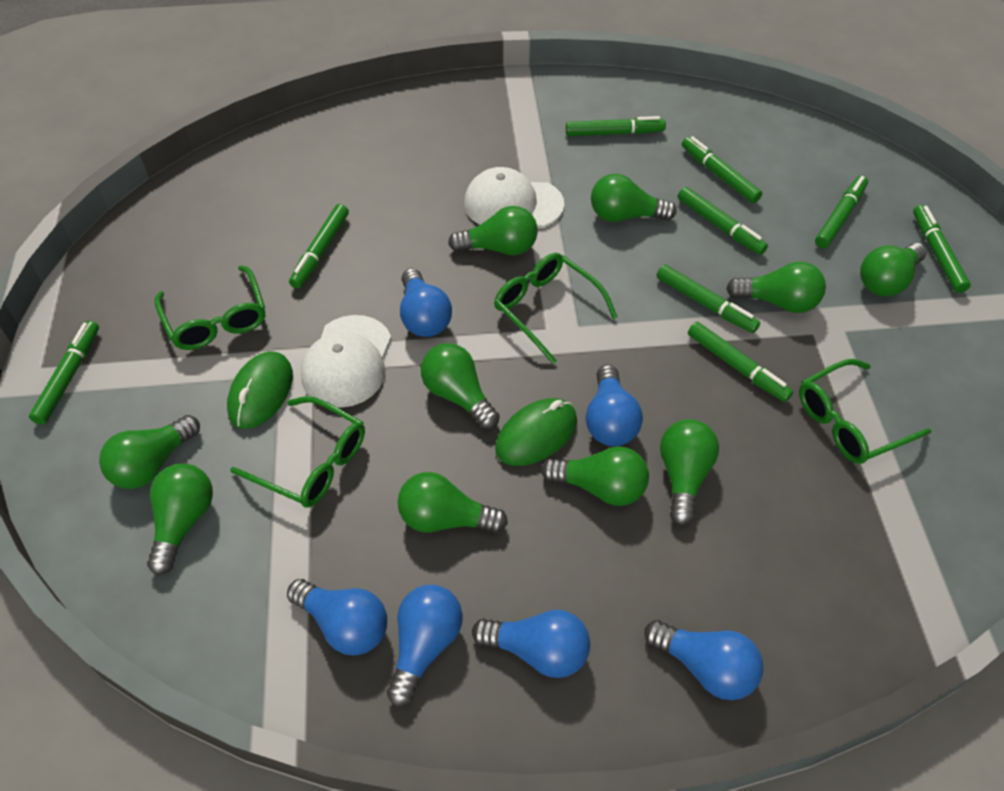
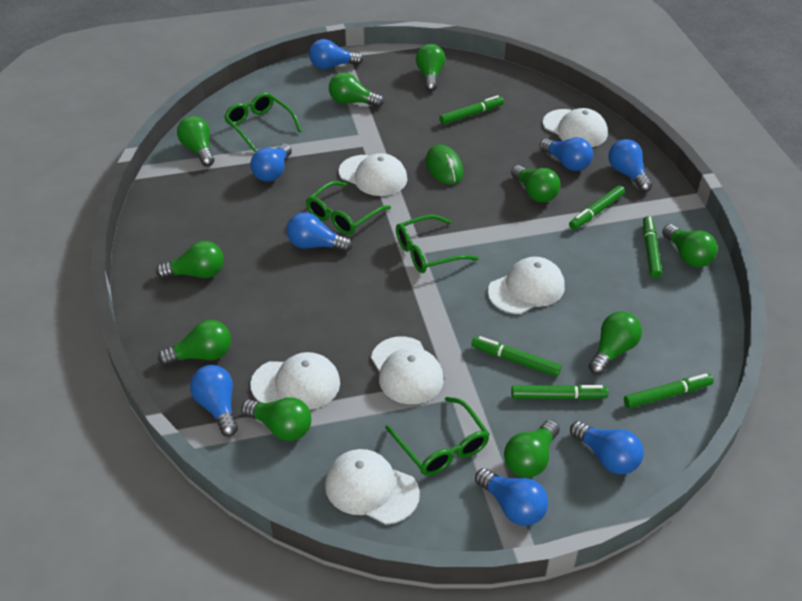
blue light bulb: [287,579,387,655] [387,585,463,707] [400,268,452,337] [472,609,590,678] [586,365,643,446] [644,620,763,700] = 6 -> [190,365,238,437] [250,144,292,182] [287,212,352,252] [309,39,363,69] [475,468,548,526] [539,137,593,171] [570,421,644,475] [608,139,653,192] = 8
green marker: [29,321,99,425] [289,204,349,289] [566,116,666,136] [657,264,760,333] [678,187,768,255] [682,136,762,203] [688,322,793,402] [815,176,868,248] [913,205,971,293] = 9 -> [439,95,504,125] [472,336,561,377] [511,385,609,400] [569,185,625,230] [624,373,714,409] [643,216,662,279] = 6
green mouse: [227,351,293,429] [495,398,577,466] = 2 -> [426,145,464,185] = 1
white cap: [301,315,391,408] [464,167,564,227] = 2 -> [250,352,340,409] [325,449,420,525] [339,153,407,196] [371,337,444,404] [488,257,565,314] [543,108,608,147] = 6

